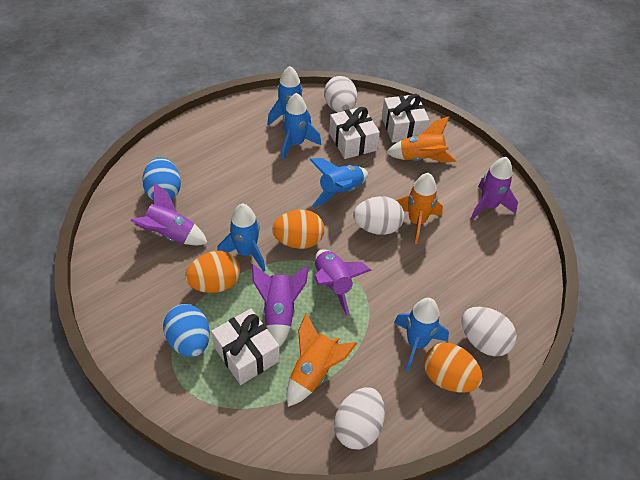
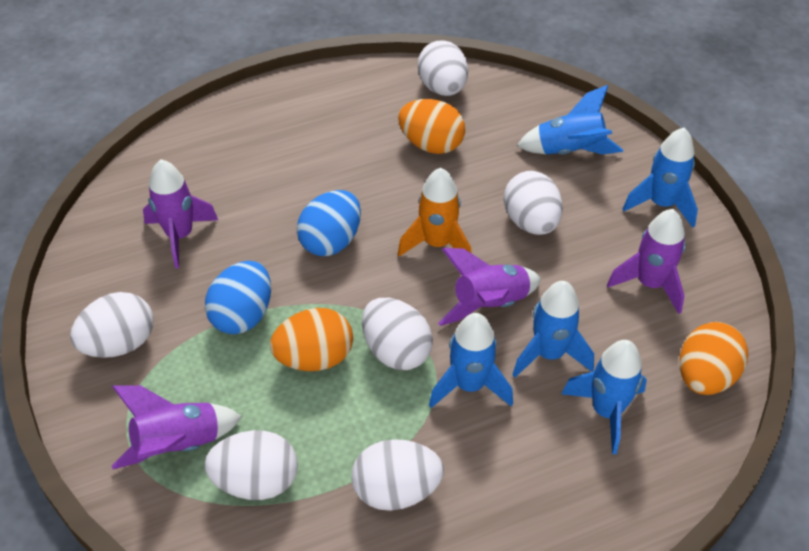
orange rocket: [287,313,357,407] [386,117,457,163] [397,173,443,244] = 3 -> [398,168,472,257] = 1
white egg: [324,76,357,112] [334,387,385,449] [353,196,404,235] [462,307,517,356] = 4 -> [70,292,153,358] [204,430,298,500] [352,439,444,511] [362,298,433,370] [418,41,468,96] [504,171,563,235] = 6
white gift: [211,309,280,385] [329,107,380,159] [382,94,429,143] = 3 -> none = 0

